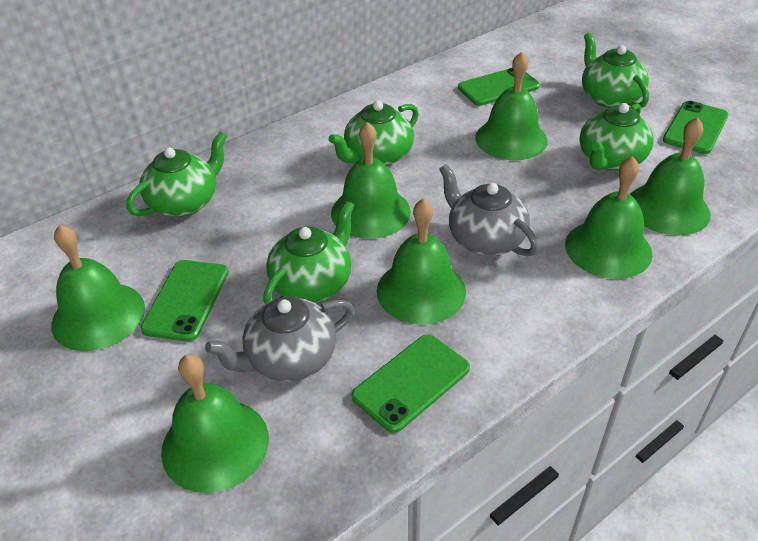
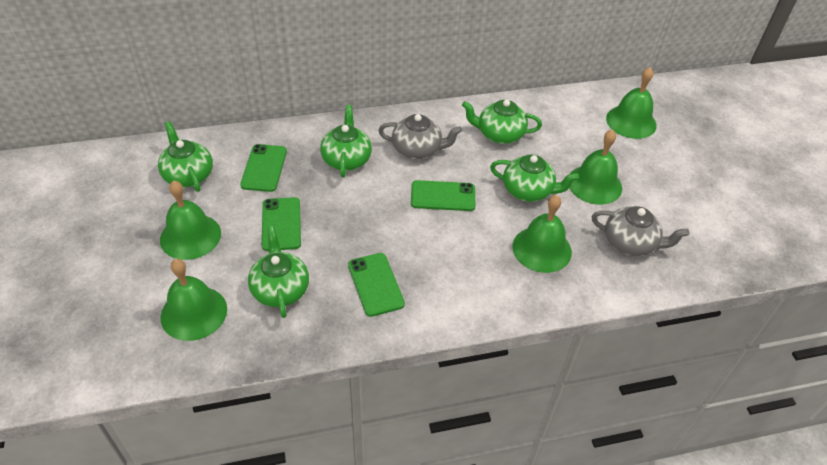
green bell: [51,224,145,351] [161,354,269,493] [331,122,411,239] [377,198,466,325] [475,52,547,160] [565,156,652,279] [630,117,711,236] = 7 -> [160,180,221,260] [160,259,227,341] [512,195,572,273] [569,129,622,205] [606,67,657,139] = 5

